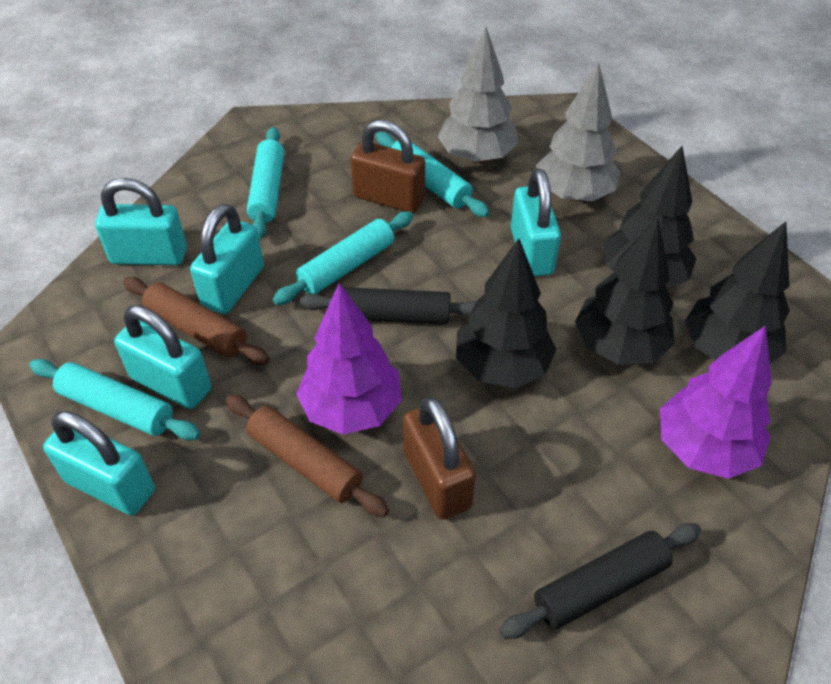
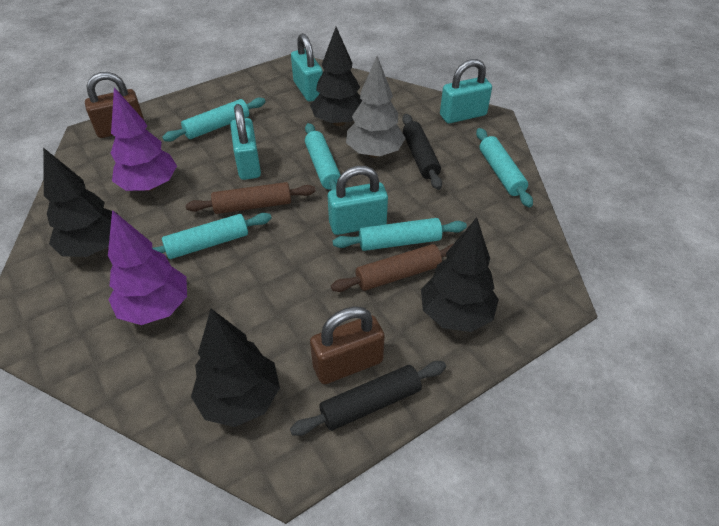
grey tree: [438,27,518,163] [536,63,620,201] = 2 -> [346,56,405,158] = 1
turquoise padlock: [43,411,155,515] [95,178,187,265] [114,305,211,409] [190,204,264,314] [511,168,561,276] = 5 -> [230,104,261,180] [291,33,323,102] [328,166,388,235] [440,59,492,123] = 4
turquoise rolling pin: [29,359,201,440] [247,127,284,240] [273,211,413,305] [376,132,490,217] = 4 -> [152,213,272,259] [162,98,266,142] [305,123,341,190] [333,218,467,251] [476,128,533,207] = 5

